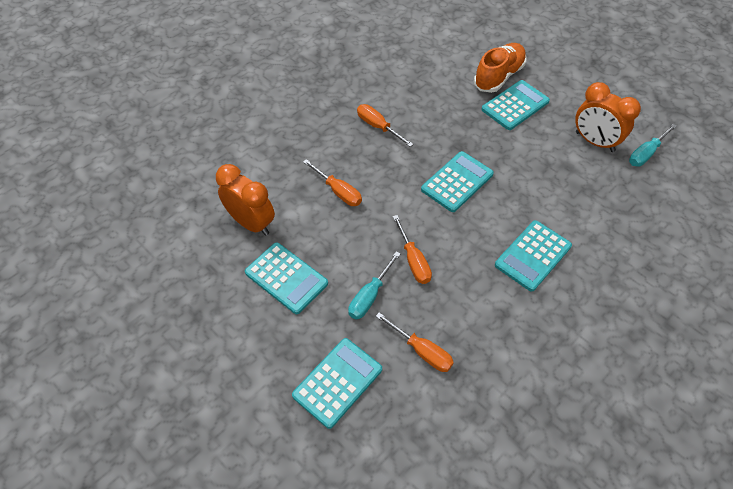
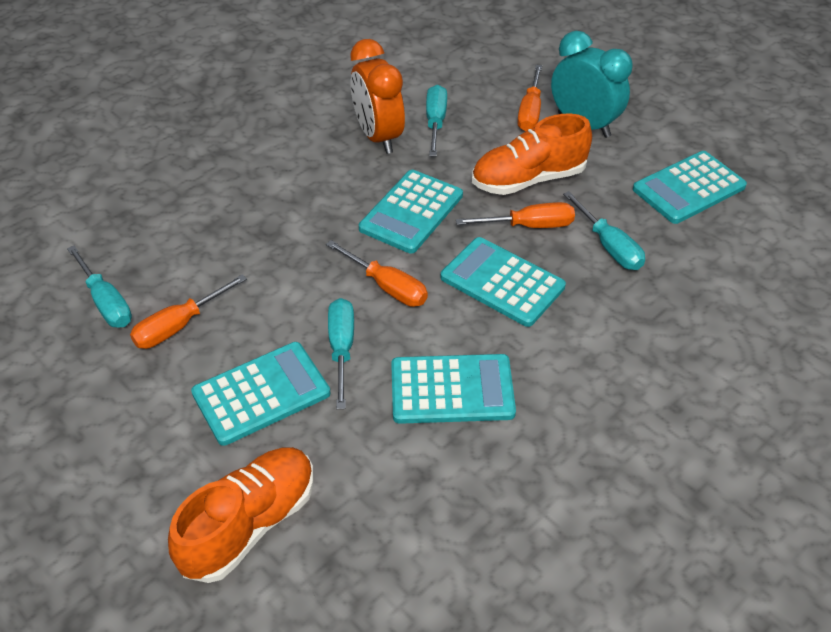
orange clock: [216,164,275,236] [575,82,641,152] = 2 -> [350,39,405,154] = 1
orange shoe: [474,43,527,93] = 1 -> [168,447,314,583] [472,113,592,195] = 2
turquoise clock: none = 0 -> [551,31,633,138] = 1
turquoise screwdriver: [348,252,400,319] [629,124,677,167] = 2 -> [67,246,132,328] [328,298,354,409] [426,85,447,157] [563,191,645,270] = 4

